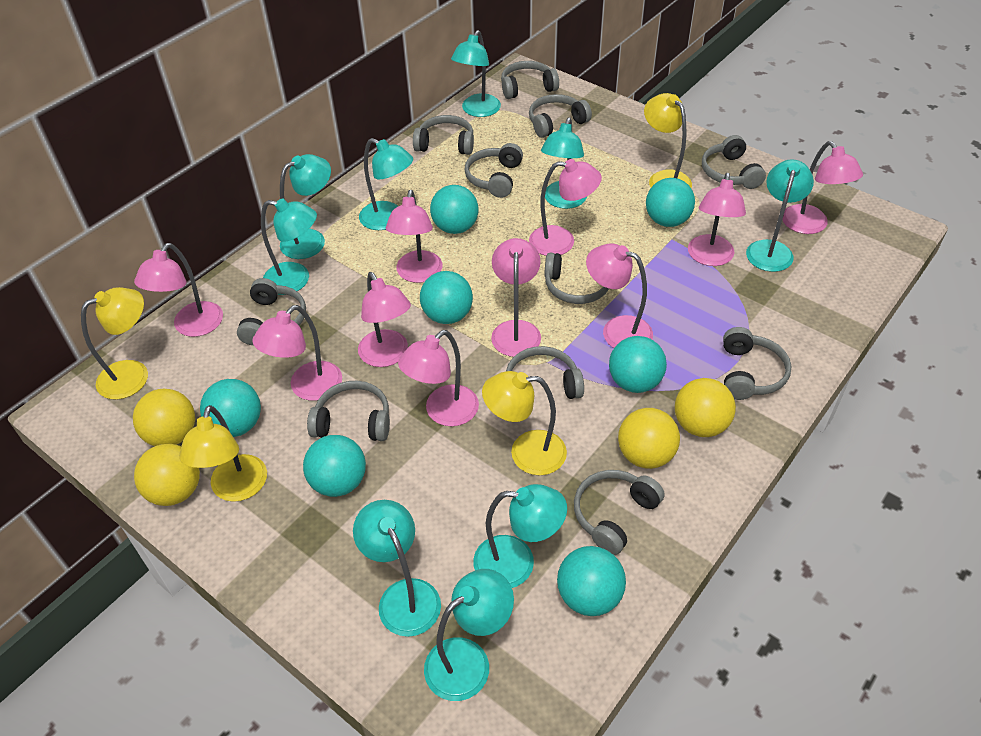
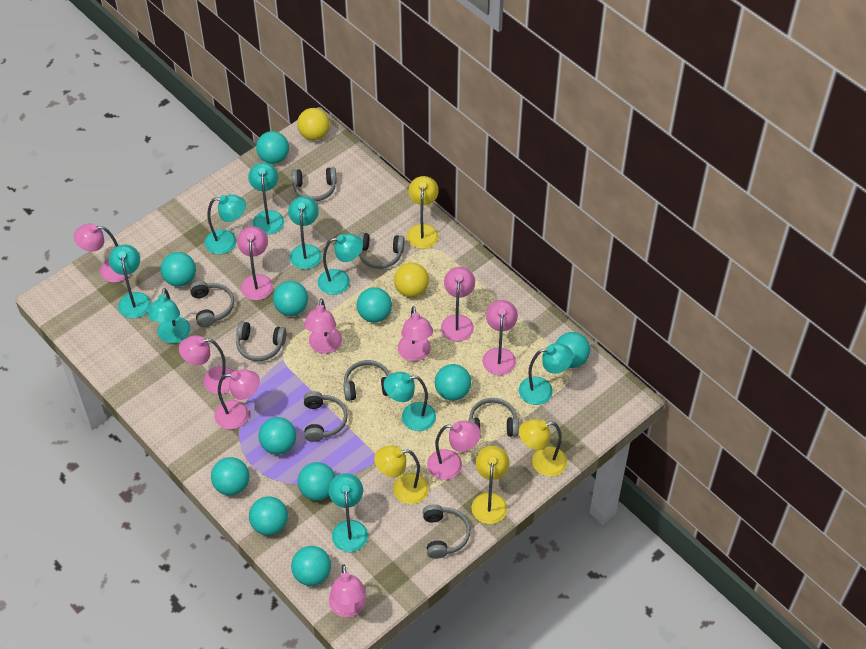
grey headphones: [237,278,306,345] [307,381,390,441] [413,115,474,155] [464,143,523,198] [501,61,559,99] [506,346,584,399] [529,94,592,138] [544,253,609,304] [574,470,665,555] [702,135,766,189] [723,327,791,400] = 11 -> [190,281,234,327] [236,321,287,361] [292,167,337,202] [304,391,348,442] [343,360,390,401] [358,232,405,269] [423,504,470,559] [468,398,519,437] = 8
turquoise ball: [200,379,261,437] [303,435,366,497] [420,271,473,324] [430,185,479,234] [557,546,626,616] [609,336,667,393] [646,178,695,227] = 7 -> [161,252,196,287] [211,457,249,495] [249,496,288,536] [256,131,289,164] [258,417,296,455] [273,281,308,316] [291,546,331,586] [298,462,336,501] [357,287,392,322] [435,364,471,401] [556,332,590,368] = 11
yellow ball: [133,389,195,446] [134,444,200,506] [618,408,680,469] [675,378,736,437] = 4 -> [297,108,330,140] [394,263,429,297] = 2

